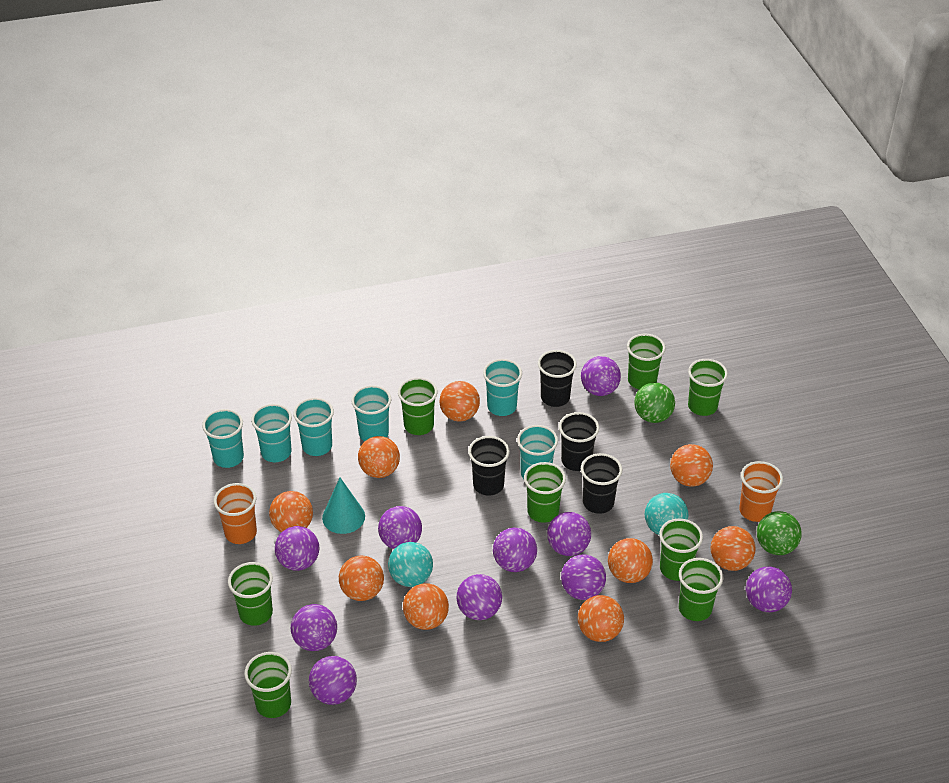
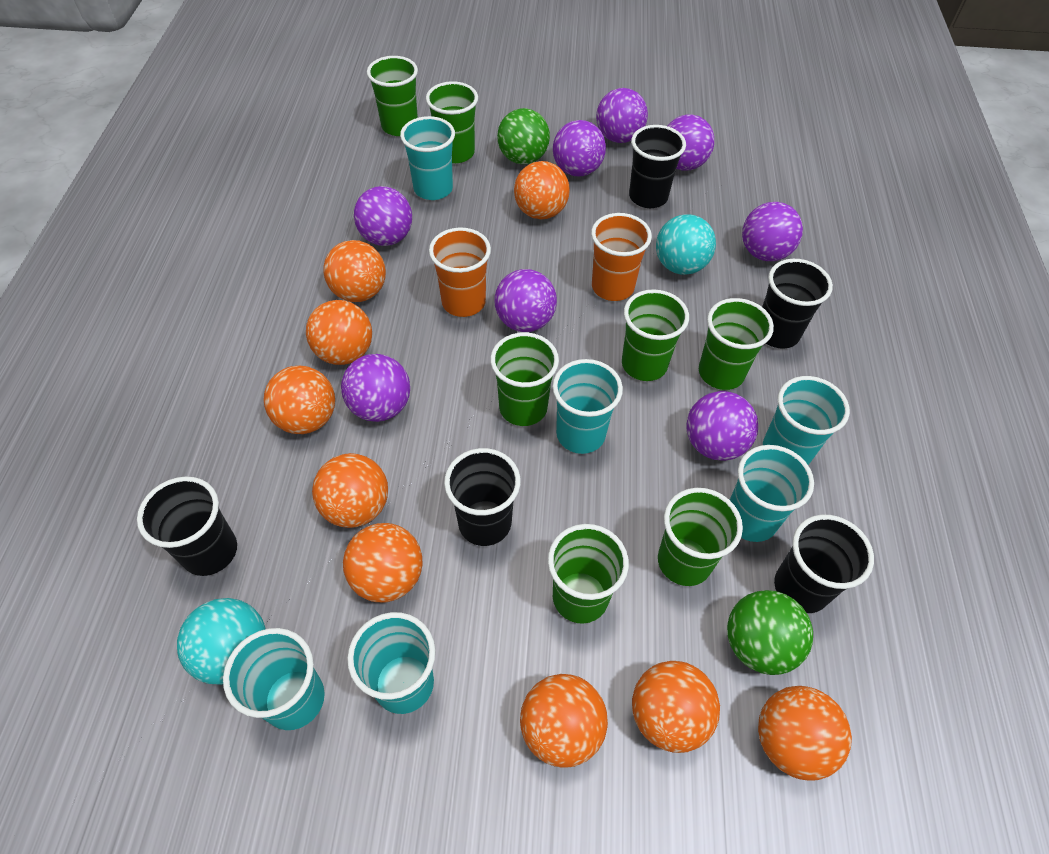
black cup: [468,436,510,496] [538,350,577,407] [559,412,599,471] [581,453,622,514] = 4 -> [137,477,237,576] [444,448,521,546] [629,125,686,208] [762,259,833,349] [774,515,874,613] = 5
green cup: [228,562,273,626] [244,652,292,718] [398,377,438,435] [524,462,566,523] [627,334,666,389] [659,518,703,581] [679,558,723,621] [688,359,728,416] = 8 -> [367,56,418,136] [426,81,478,163] [490,332,559,426] [548,524,629,624] [622,289,689,381] [658,488,743,586] [699,298,774,390] = 7
purple ball: [275,526,319,571] [291,604,337,651] [309,656,357,705] [378,506,422,549] [457,574,502,620] [493,528,537,572] [547,512,591,556] [561,555,606,600] [581,356,621,396] [746,567,792,612] = 10 -> [341,354,410,422] [354,186,412,246] [494,269,557,332] [553,120,606,176] [596,88,648,143] [668,114,714,171] [686,391,758,461] [742,202,803,261] = 8
turquoise cone: [322,478,365,534] = 1 -> none = 0

